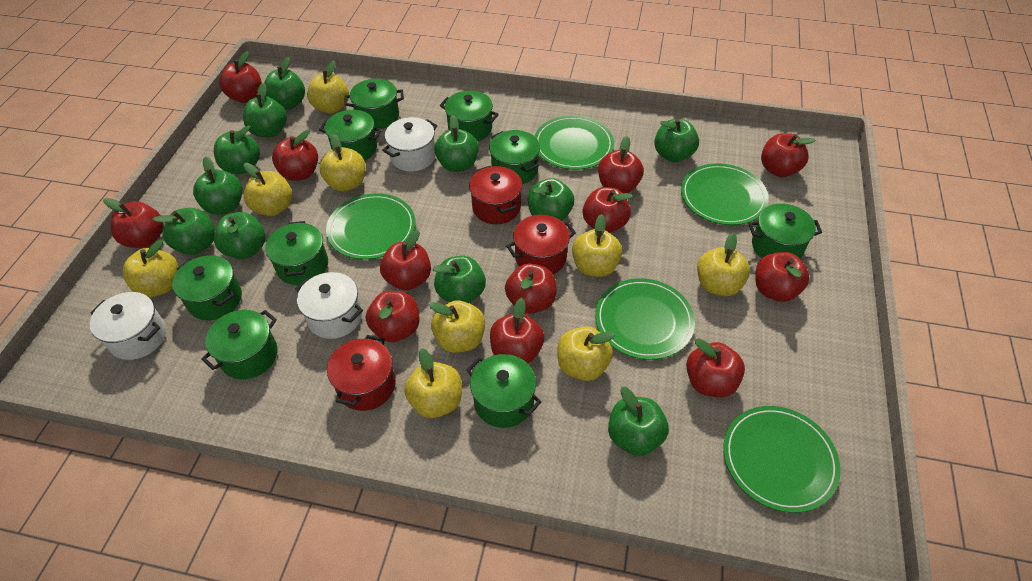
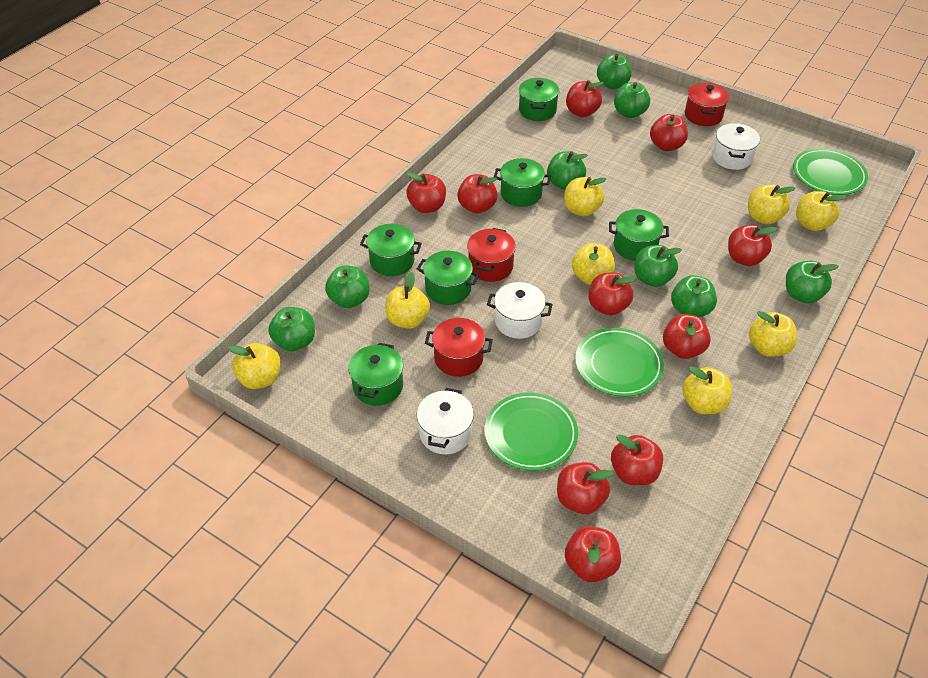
green apple: [152,208,215,255] [193,156,242,215] [214,126,260,174] [214,212,265,259] [243,83,287,138] [264,57,305,110] [433,256,486,303] [434,115,479,172] [528,178,574,221] [608,387,669,456] [654,119,699,162] = 11 -> [268,307,315,351] [325,266,370,308] [547,151,588,190] [597,54,632,89] [614,82,650,118] [634,245,682,287] [671,275,717,317] [786,261,839,303] = 8
green plate: [326,193,415,260] [535,115,614,170] [595,278,695,360] [681,163,769,225] [723,406,841,513] = 5 -> [484,392,578,471] [575,328,664,397] [793,148,868,195] = 3
green pot: [172,255,242,320] [201,310,278,379] [265,221,328,285] [319,110,382,161] [344,79,404,129] [440,90,499,141] [467,354,541,428] [489,130,540,184] [749,203,822,259] = 9 -> [348,343,403,406] [360,224,422,276] [417,251,479,305] [494,158,551,207] [519,78,560,121] [609,209,669,261] = 6
red apple: [103,198,164,248] [219,51,262,103] [272,130,318,181] [366,291,420,342] [380,230,431,291] [490,298,544,364] [505,263,556,314] [583,187,633,233] [598,136,644,193] [686,338,745,398] [755,252,809,302] [761,133,816,177] = 12 -> [406,172,446,213] [457,174,498,214] [557,462,613,514] [565,526,621,582] [566,80,604,117] [589,272,636,315] [611,434,663,485] [650,114,688,151] [663,314,711,359] [728,225,777,266] = 10
yellow apple: [123,240,178,297] [244,163,292,216] [307,61,349,114] [320,134,365,191] [404,348,462,418] [429,300,485,353] [557,326,615,381] [572,214,622,277] [697,233,750,296] = 9 -> [227,343,281,389] [385,272,430,329] [564,177,607,216] [572,243,615,285] [682,366,732,414] [748,185,796,224] [749,311,797,357] [796,191,846,231] = 8

